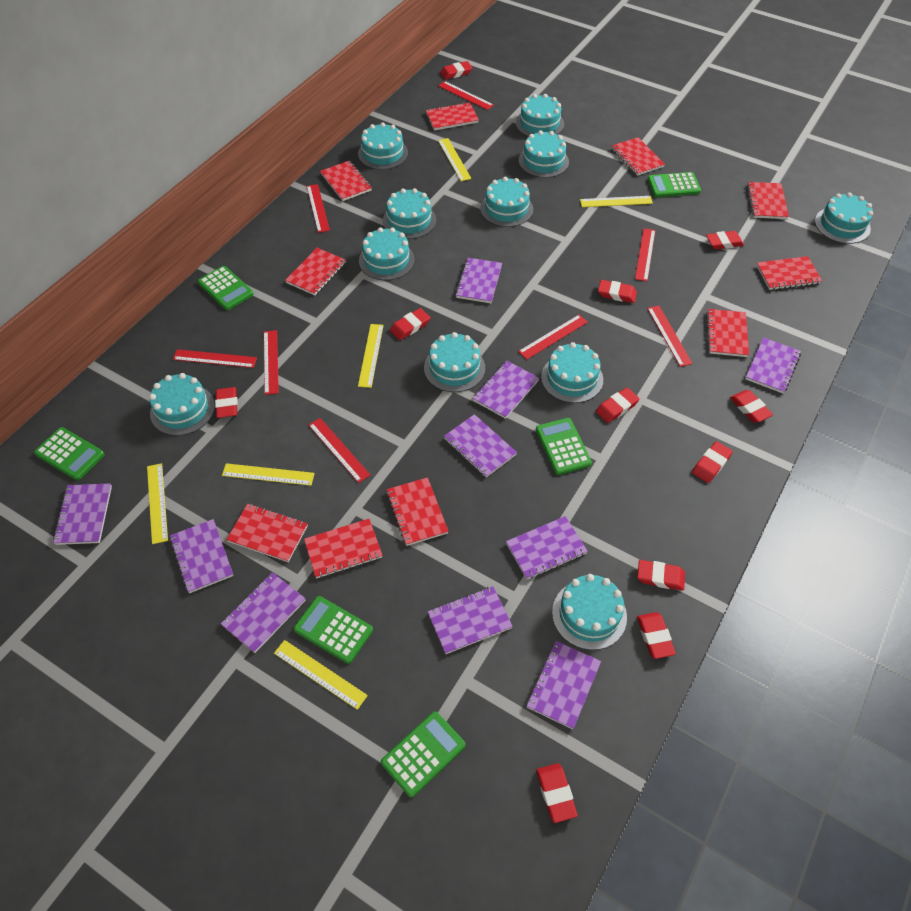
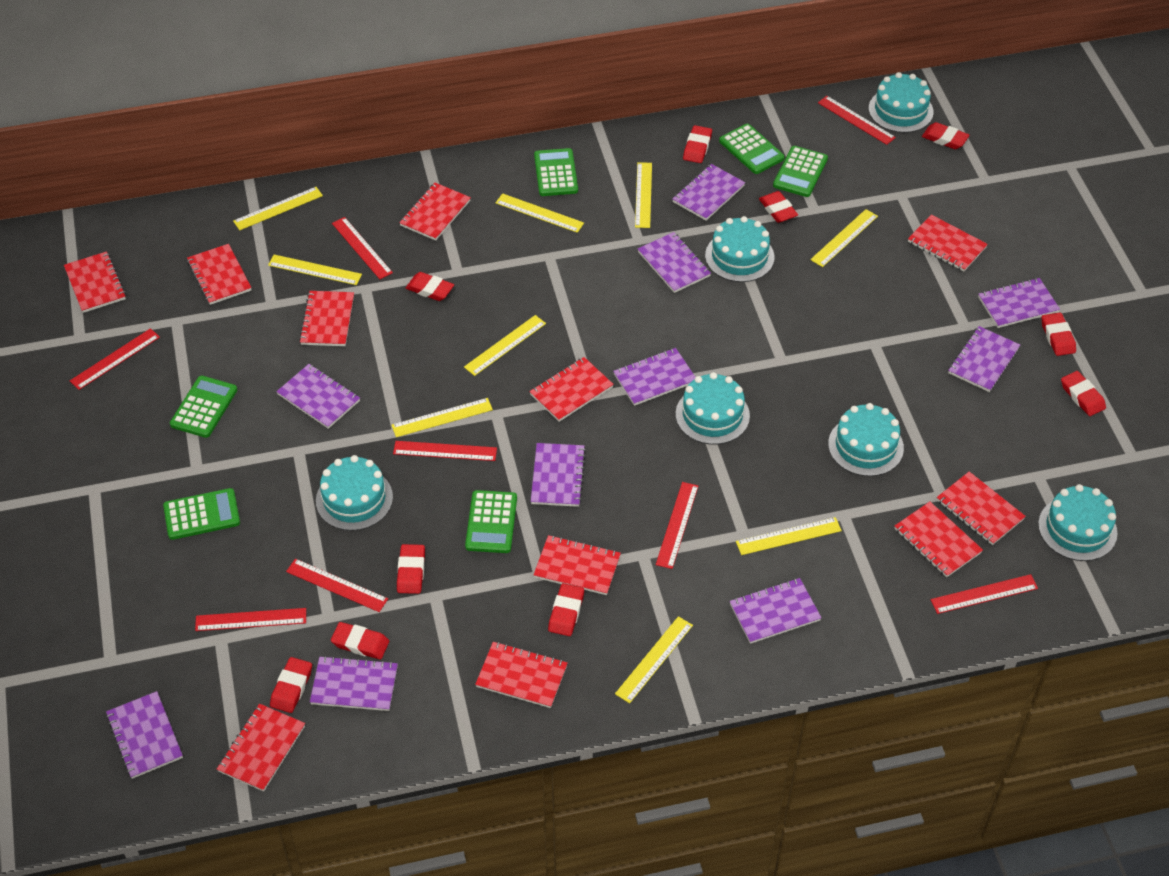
red eraser: [215,387,238,418] [390,308,430,340] [440,61,472,80] [536,763,578,823] [596,388,640,423] [598,280,637,303] [637,560,685,591] [637,612,676,659] [692,441,733,483] [706,231,744,250] [730,390,773,422] = 11 -> [270,657,312,713] [331,622,389,659] [397,544,425,594] [406,272,454,301] [548,583,584,636] [683,125,712,163] [759,191,798,223] [922,122,970,149] [1042,312,1076,356] [1061,371,1106,416] = 10
red notebook: [226,504,308,562] [285,248,346,295] [304,519,383,578] [320,161,372,201] [386,477,449,546] [426,102,479,131] [612,137,665,176] [706,309,749,357] [747,182,789,219] [756,256,822,290] = 10 -> [64,251,126,313] [187,244,252,305] [217,703,305,792] [299,291,354,346] [399,183,471,241] [475,642,568,708] [529,357,614,422] [534,535,621,595] [894,502,983,577] [908,215,988,271] [937,472,1026,545] = 11
turquoise cake: [149,373,215,436] [358,122,408,170] [359,227,415,280] [383,188,436,239] [424,332,485,392] [480,177,533,227] [516,94,564,137] [519,130,569,178] [541,342,603,403] [552,574,627,650] [815,192,873,244] = 11 -> [316,455,393,531] [676,372,750,445] [705,216,774,282] [828,403,904,476] [869,72,934,133] [1038,484,1118,561] = 6
yellow ruler: [147,463,168,544] [222,463,315,486] [274,640,368,710] [358,324,384,388] [438,138,472,181] [580,196,653,207] = 6 -> [233,187,323,230] [268,255,362,285] [391,398,493,437] [464,315,546,376] [496,193,584,233] [615,616,693,703] [635,162,652,228] [736,517,842,555] [810,209,878,267] = 9

